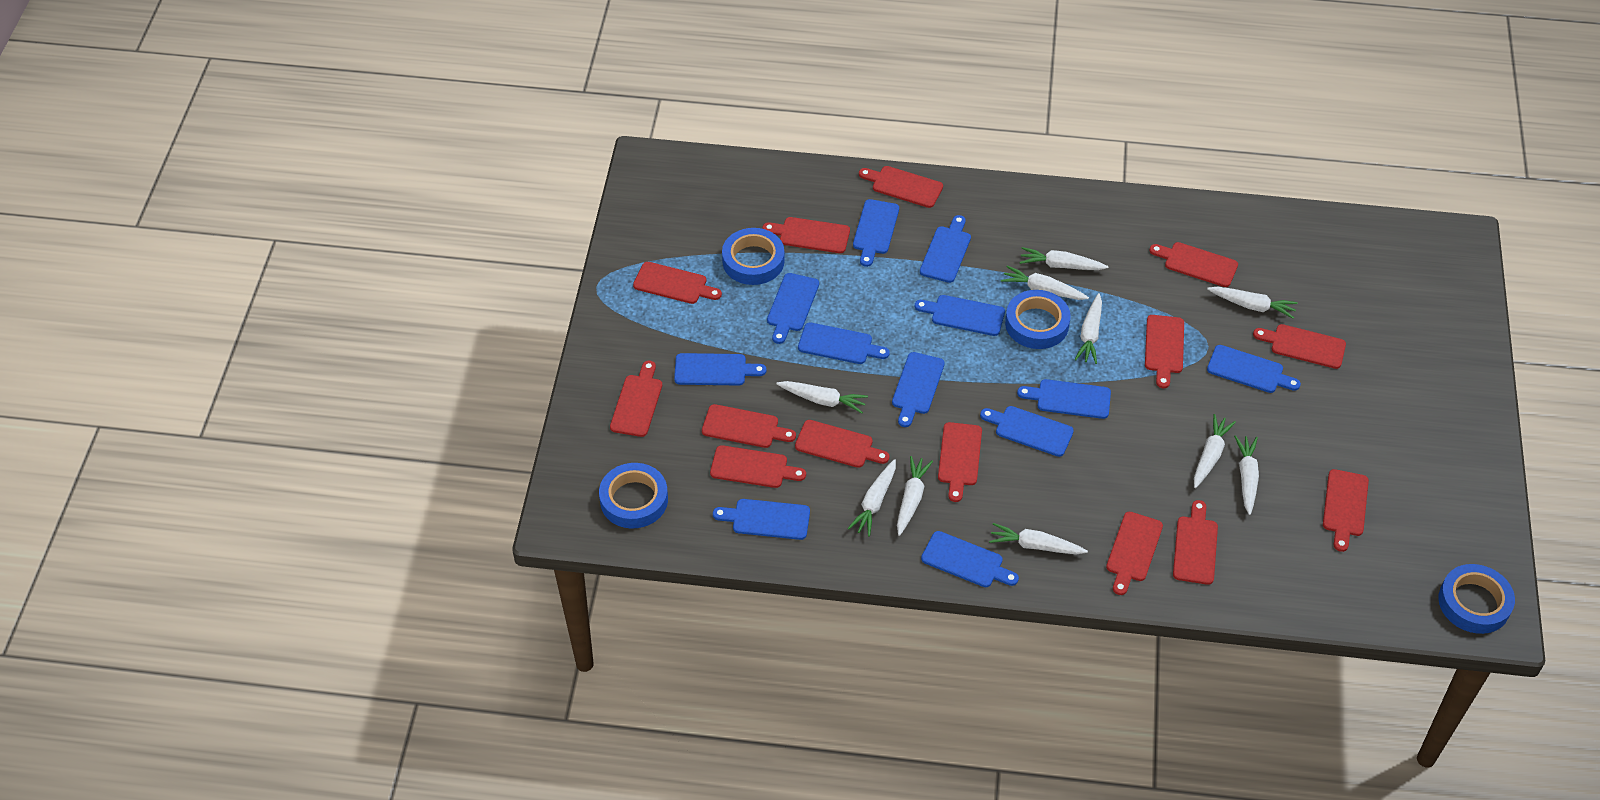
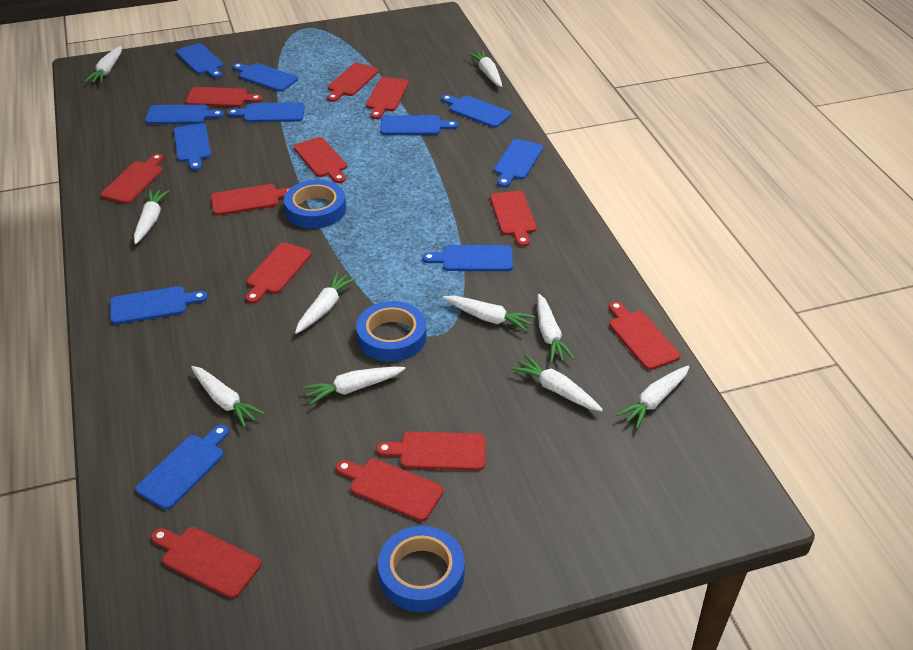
blue cutting board: [674,353,767,386] [713,499,810,540] [767,273,819,344] [798,322,890,364] [853,199,899,267] [892,352,945,427] [915,295,1005,336] [920,215,971,283] [921,531,1019,587] [980,406,1074,457] [1017,379,1111,419] [1207,345,1301,393] = 12 -> [110,286,207,324] [135,425,229,510] [145,105,224,124] [174,123,211,171] [176,43,224,78] [227,102,305,122] [232,63,298,92] [380,115,458,135] [422,245,513,271] [441,95,511,128] [494,139,543,187] = 11
blue tape: [599,463,668,528] [722,228,785,285] [1005,290,1071,349] [1438,564,1515,634] = 4 -> [284,180,346,229] [356,301,427,362] [378,526,465,612] = 3
red cutting board: [610,361,662,437] [633,262,722,304] [702,404,796,448] [710,445,806,488] [763,217,850,253] [795,420,890,468] [859,166,943,208] [938,422,982,502] [1106,512,1163,595] [1145,315,1184,388] [1149,242,1238,287] [1173,500,1218,585] [1253,324,1346,369] [1323,469,1369,552] = 14 -> [101,154,164,204] [151,527,261,599] [186,87,262,107] [211,184,291,215] [246,242,311,304] [294,137,347,183] [327,63,379,102] [336,458,444,521] [366,77,409,119] [376,431,486,471] [490,191,537,247] [609,301,680,370] = 12

